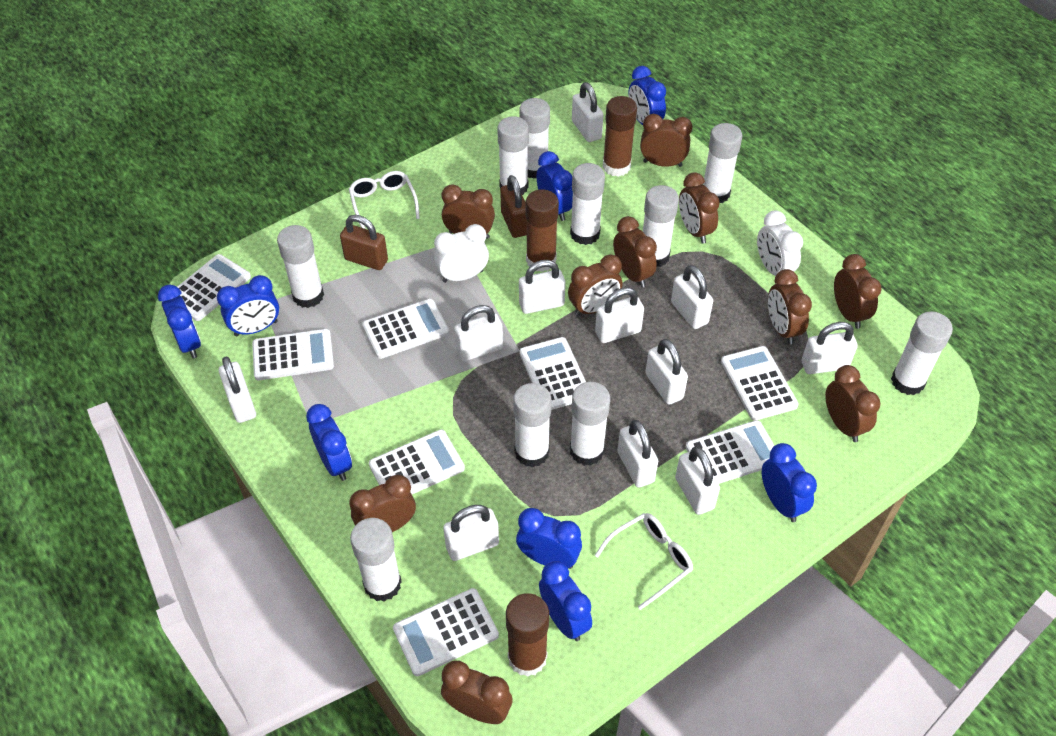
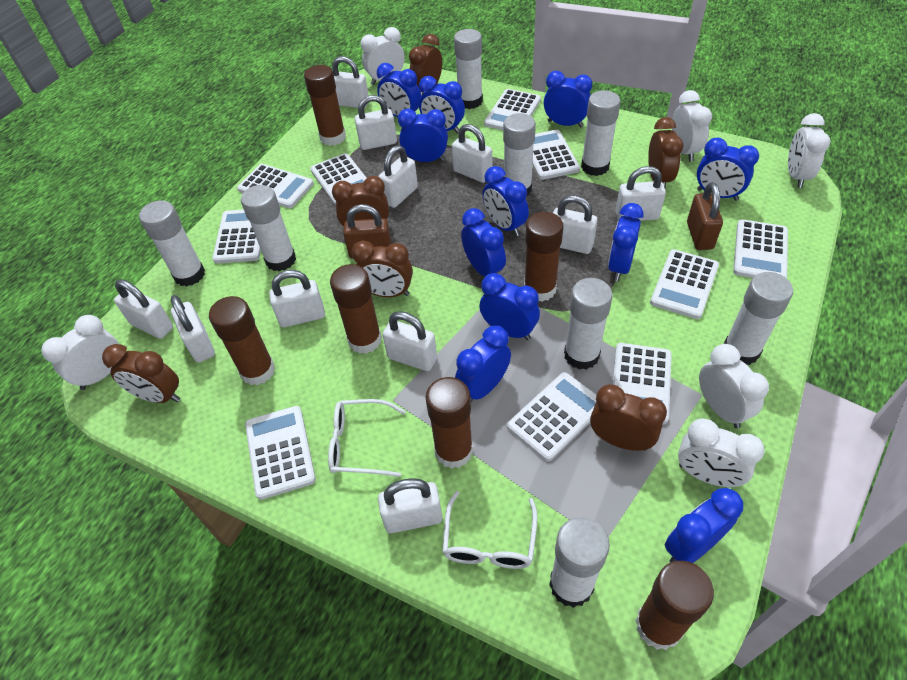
blue clock: [158,285,201,359] [217,275,279,336] [306,404,352,481] [516,508,582,569] [536,151,573,221] [539,561,592,641] [628,66,666,125] [762,443,817,522] = 8 -> [377,63,421,117] [398,109,448,162] [419,76,465,134] [455,326,511,402] [461,208,506,276] [479,273,540,340] [483,166,529,236] [544,71,592,127] [608,203,644,281] [665,488,743,563] [697,138,759,201] = 11
brown clock: [349,475,416,532] [441,661,512,724] [442,184,495,239] [568,254,622,317] [613,216,657,288] [640,114,692,167] [679,172,720,244] [768,269,812,345] [825,365,880,442] [834,254,882,329] = 10 -> [102,344,180,403] [332,176,389,226] [352,241,413,297] [409,34,442,95] [590,384,667,451] [648,117,684,188] = 6
brown glue stick: [506,593,549,677] [525,189,559,272] [603,96,637,177] = 3 -> [209,296,275,385] [304,65,346,146] [330,264,382,354] [425,377,473,469] [524,212,563,302] [635,561,714,650] = 6
white calculator: [177,254,251,321] [252,329,334,380] [362,299,449,359] [369,430,465,494] [393,588,499,676] [519,337,586,410] [686,420,775,484] [721,346,799,421] = 8 -> [212,209,261,264] [237,164,314,208] [245,406,316,500] [310,153,366,206] [484,89,541,130] [507,372,596,462] [532,130,580,180] [612,343,672,424] [650,249,719,319] [733,219,788,278] = 10
white clock: [434,224,489,283] [757,210,803,276] = 2 -> [41,315,119,390] [361,27,405,85] [672,90,712,162] [678,418,765,487] [699,344,769,428] [788,113,830,188] = 6
white glue stick: [277,225,324,308] [350,518,402,601] [497,116,529,195] [513,383,552,467] [519,98,550,179] [570,163,605,245] [570,382,610,466] [643,185,679,267] [703,123,743,203] [891,311,953,395] = 10 -> [139,200,205,287] [241,185,296,271] [454,29,483,109] [503,113,536,196] [549,517,610,608] [564,278,613,370] [581,90,620,176] [724,272,793,365] = 8

